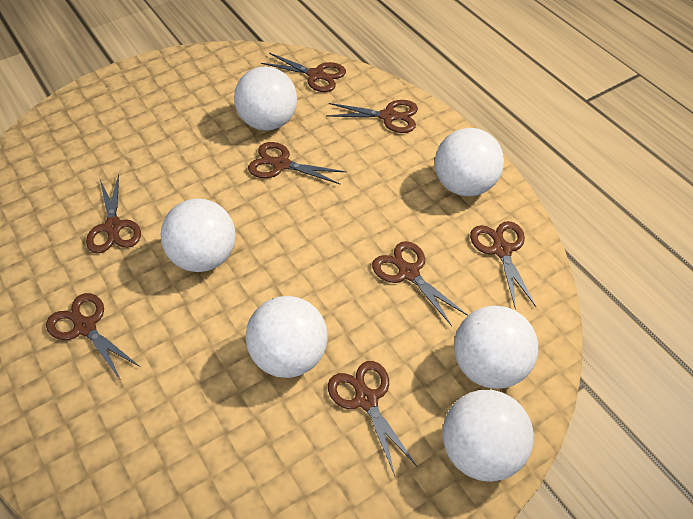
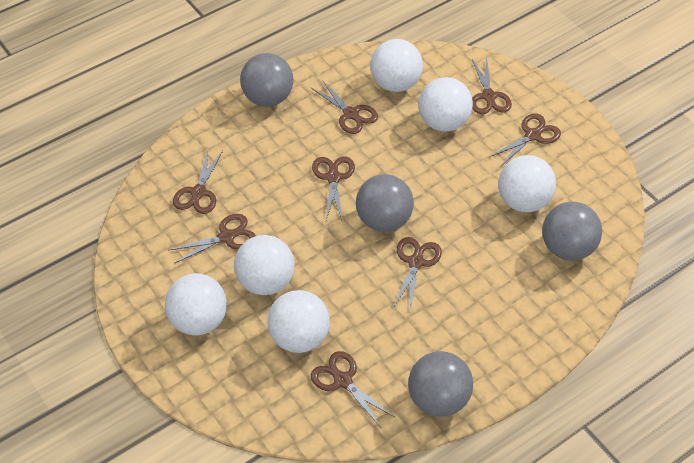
grey ball: none = 0 -> [240,53,293,107] [356,174,414,232] [408,351,473,417] [542,202,602,261] = 4

